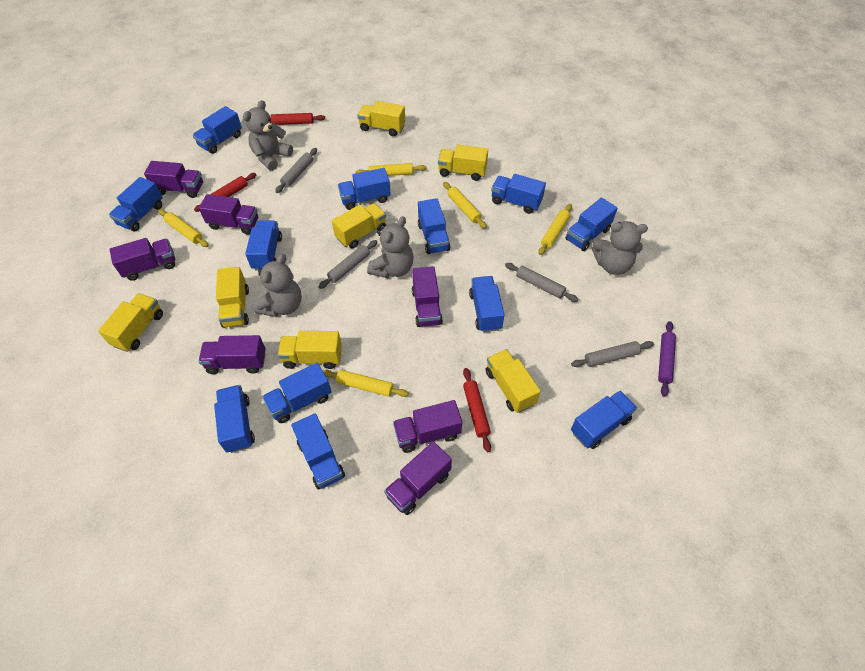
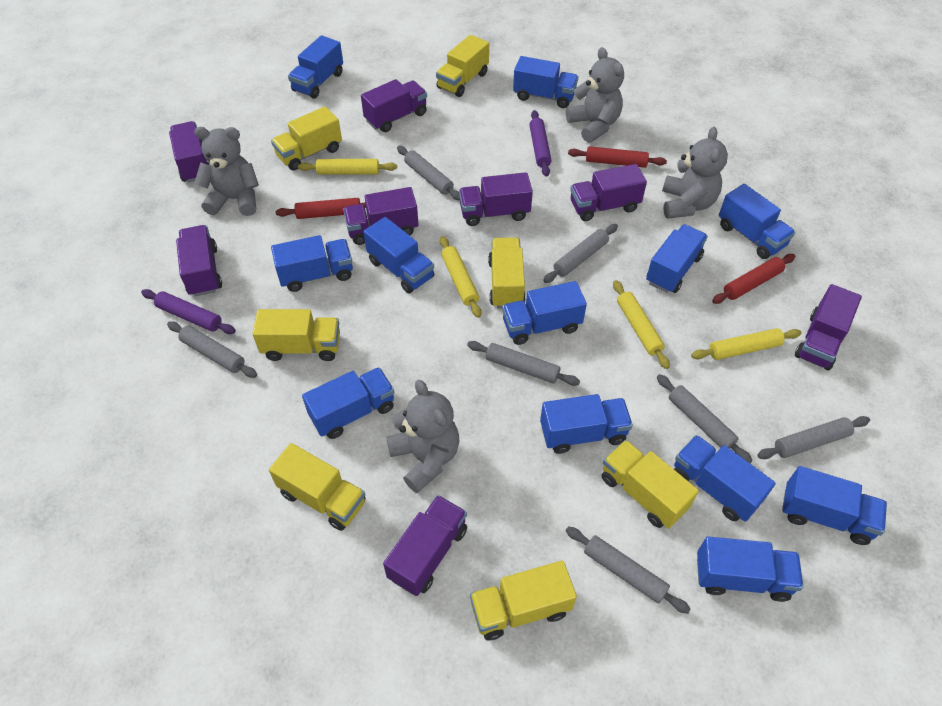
grey rolling pin: [275,148,317,193] [318,240,377,289] [505,263,578,302] [571,341,654,367] = 4 -> [167,321,257,378] [397,146,460,200] [467,341,580,386] [543,224,618,283] [566,526,691,614] [657,374,753,463] [757,416,870,459] = 7
purple rolling pin: [658,321,676,397] = 1 -> [141,289,236,334] [529,110,551,177] = 2
purple truck: [109,238,175,281] [144,161,203,198] [198,335,265,374] [199,194,258,235] [384,441,452,515] [393,400,462,453] [412,266,443,327] = 7 -> [169,121,209,182] [176,225,222,297] [343,187,419,245] [361,79,427,132] [383,495,467,596] [459,172,533,226] [570,164,647,221] [795,284,862,371] = 8
yellow rolling pin: [158,209,209,247] [322,370,409,397] [355,163,426,176] [443,182,487,229] [538,204,572,255] = 5 -> [298,159,397,175] [440,236,481,318] [613,280,670,369] [691,328,801,360] = 4

